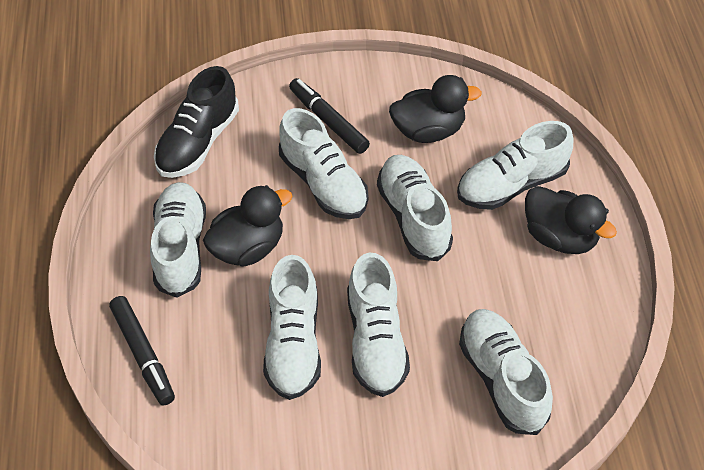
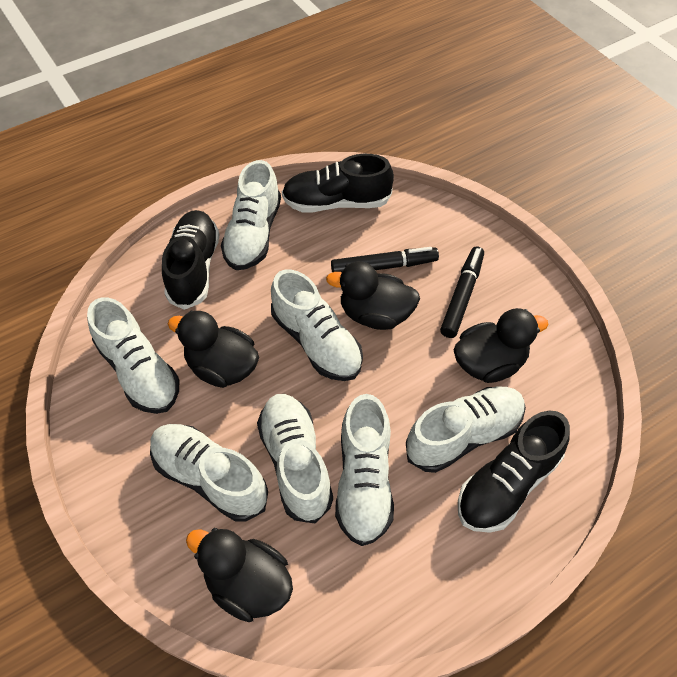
black duck: [203,185,293,267] [389,75,482,143] [525,186,617,254] = 3 -> [168,311,259,388] [186,528,293,622] [326,261,420,330] [454,308,548,383] = 4
black shoe: [154,66,239,178] = 1 -> [162,210,220,310] [282,154,394,213] [458,410,570,533] = 3

